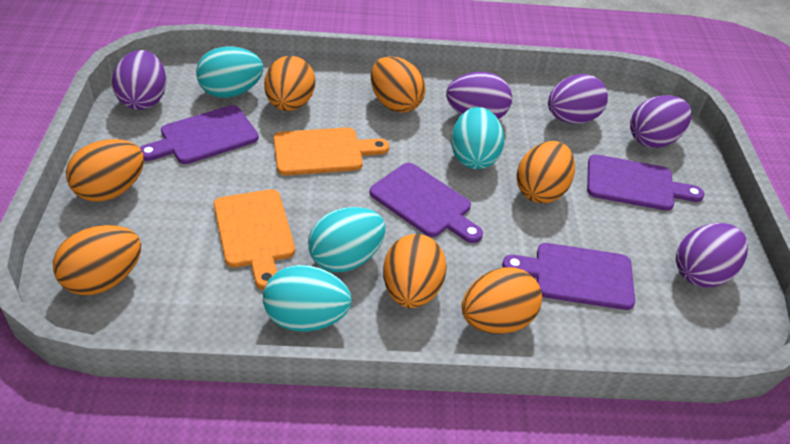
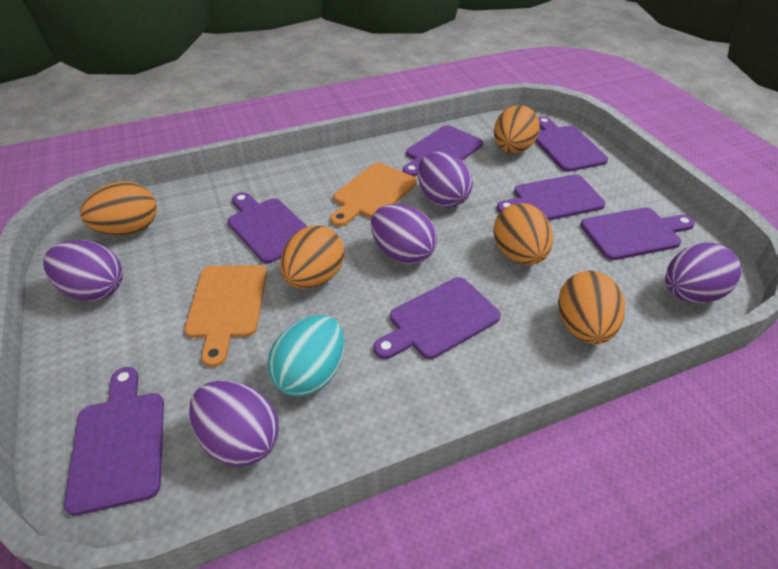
orange egg: [53,225,141,295] [66,139,144,202] [264,56,315,111] [371,56,426,113] [383,234,447,308] [462,267,542,334] [516,141,575,203] = 7 -> [80,181,157,235] [280,225,345,289] [493,203,553,265] [494,105,540,153] [558,271,625,344] = 5
purple cutting board: [140,105,259,164] [369,163,483,243] [502,243,635,310] [587,154,704,211] = 4 -> [64,367,164,516] [227,192,307,263] [374,277,501,359] [403,125,483,176] [497,174,606,221] [535,116,608,172] [580,207,695,260] = 7
turquoise egg: [196,47,263,98] [263,265,352,332] [308,207,385,272] [451,107,504,169] = 4 -> [268,315,344,397] = 1

